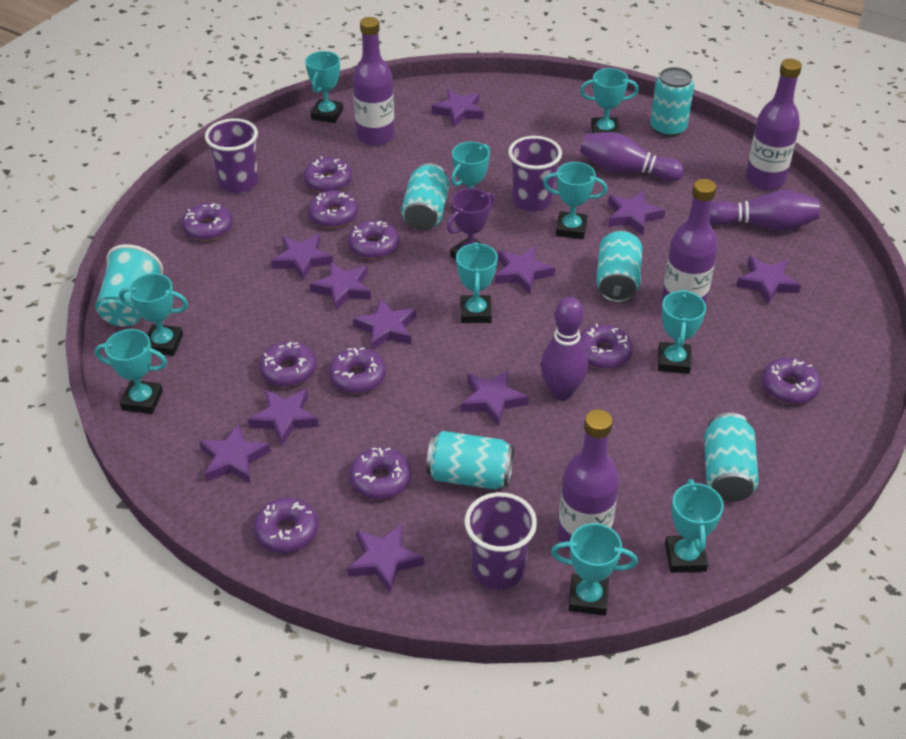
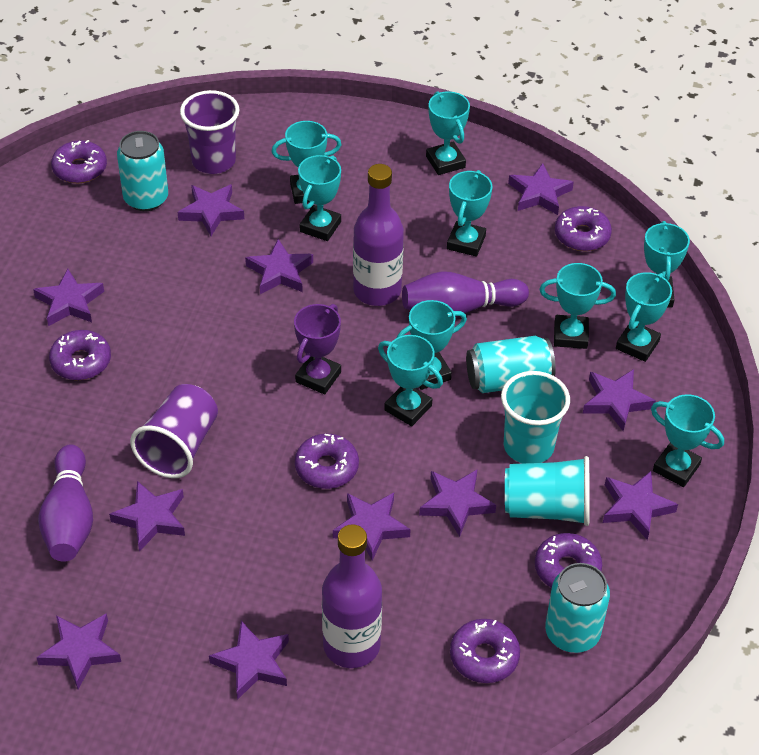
purple bottle: [353,17,395,146] [558,409,619,551] [661,179,718,304] [746,59,802,190] = 4 -> [322,524,382,668] [353,164,404,306] = 2
purple bowling pin: [541,297,588,400] [580,132,684,181] [709,190,820,231] = 3 -> [38,445,93,562] [402,271,529,317] = 2
purple cup: [205,118,258,194] [464,492,537,590] [508,136,562,212] = 3 -> [130,384,218,478] [180,90,239,174] = 2
purple donut: [181,203,233,241] [254,497,318,553] [259,341,316,387] [303,156,352,193] [308,190,358,228] [329,347,386,394] [348,220,399,259] [349,447,411,499] [580,324,633,369] [762,358,821,404] = 10 -> [49,330,111,380] [51,140,107,183] [295,434,359,489] [450,619,520,683] [535,533,602,588] [555,206,612,251] = 6
turquoise can: [401,163,449,230] [426,431,514,490] [596,230,642,303] [650,67,694,137] [704,413,759,502] = 5 -> [117,131,168,211] [466,336,556,393] [545,563,610,653] = 3
turquoise cup: [96,244,163,327] = 1 -> [501,371,570,463] [505,456,590,526] = 2

